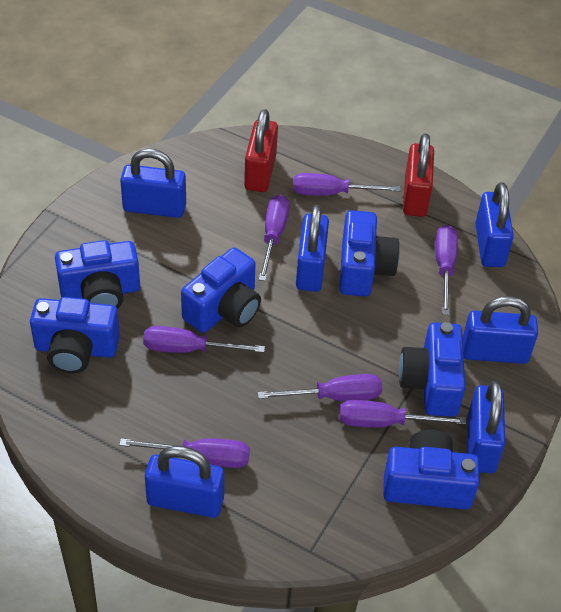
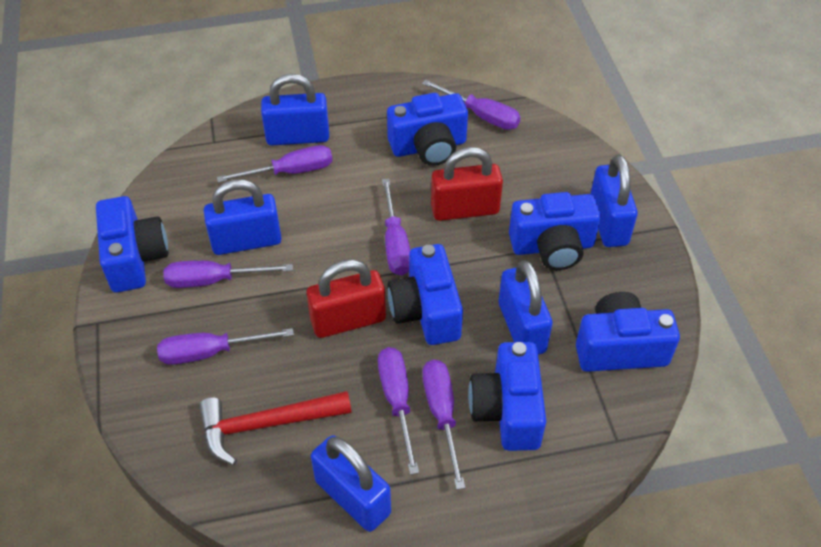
blue padlock: [120,149,186,218] [145,446,224,518] [296,205,329,292] [463,296,538,364] [468,381,505,473] [475,182,514,267] = 6 -> [204,179,282,255] [261,74,329,145] [311,435,391,532] [499,260,553,355] [590,154,638,247] = 5
red hammer: none = 0 -> [199,391,351,465] = 1

